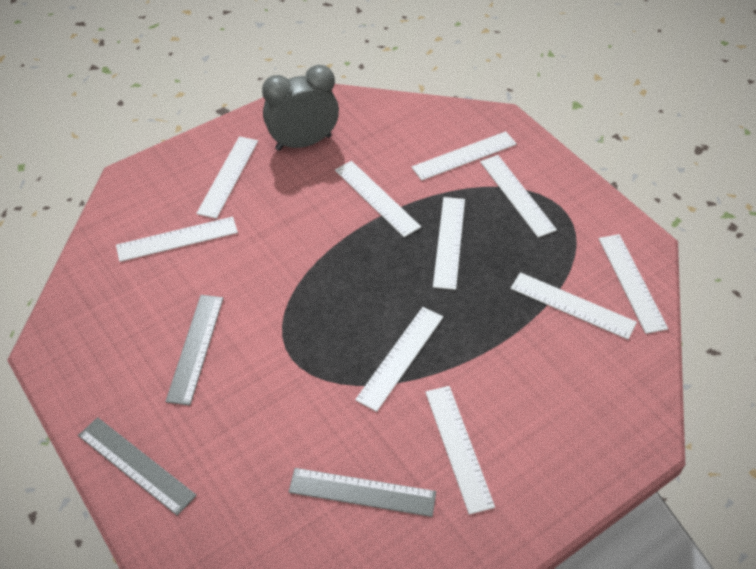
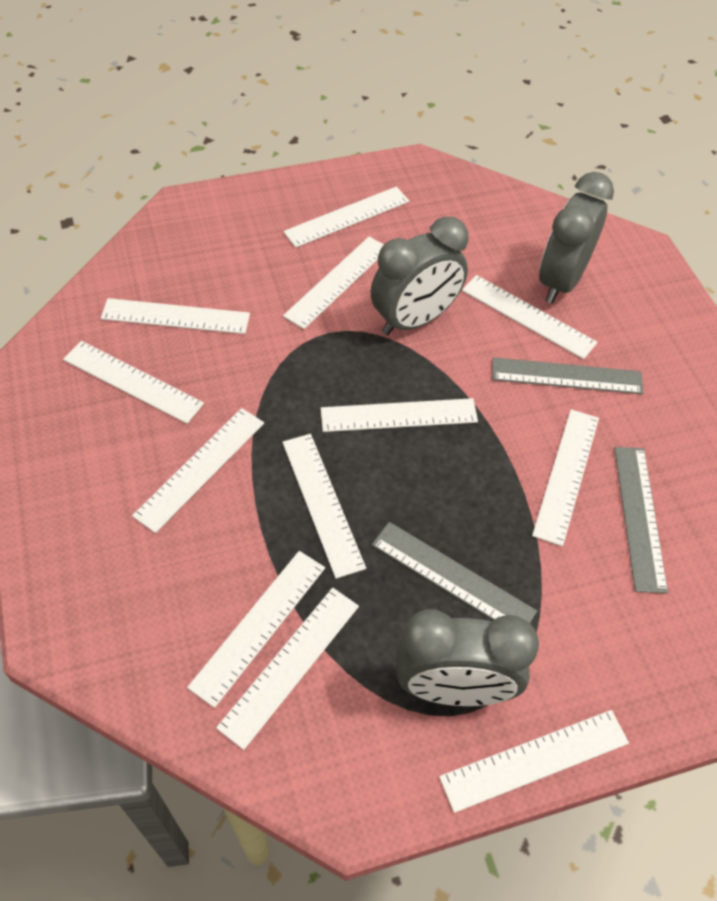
grey clock: [262,65,339,151] = 1 -> [371,217,469,335] [396,609,539,706] [539,172,614,303] = 3
white ruler: [116,217,238,262] [196,136,258,219] [335,161,421,237] [355,307,443,412] [412,131,517,181] [425,386,495,515] [433,197,465,290] [480,155,557,238] [510,272,637,339] [599,234,668,334] = 10 -> [63,341,204,424] [101,298,250,334] [132,408,264,533] [187,551,325,708] [216,588,359,750] [282,434,366,579] [283,187,410,248] [283,237,384,329] [321,398,478,432] [439,710,629,813] [462,275,598,359] [532,409,599,546] = 12

